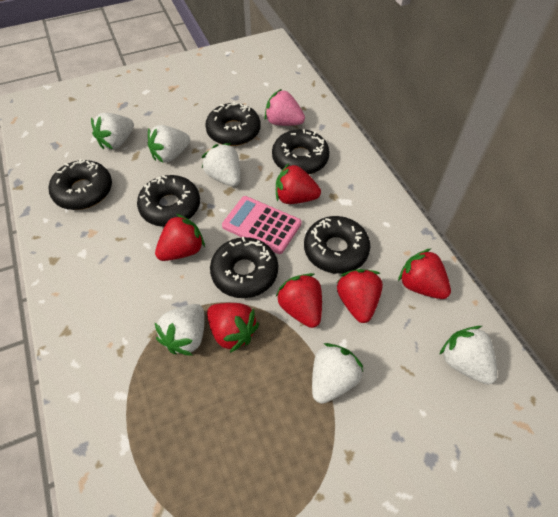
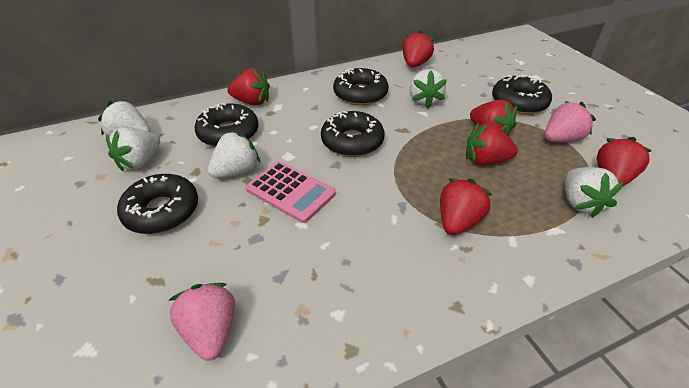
black donut: [49,159,112,210] [137,175,200,227] [205,102,260,146] [210,237,278,298] [272,129,330,175] [304,216,371,274] = 6 -> [117,174,198,234] [194,103,259,147] [321,111,384,157] [333,68,389,105] [492,74,552,114] = 5
pink strawberry: [265,89,305,126] = 1 -> [168,283,235,361] [545,101,596,142] = 2
white strawberry: [91,113,134,149] [148,125,190,163] [154,304,205,356] [202,143,241,186] [312,343,363,404] [439,326,497,384] = 6 -> [98,100,151,137] [106,127,160,171] [208,131,260,178] [409,69,447,109] [565,167,623,217] = 5

